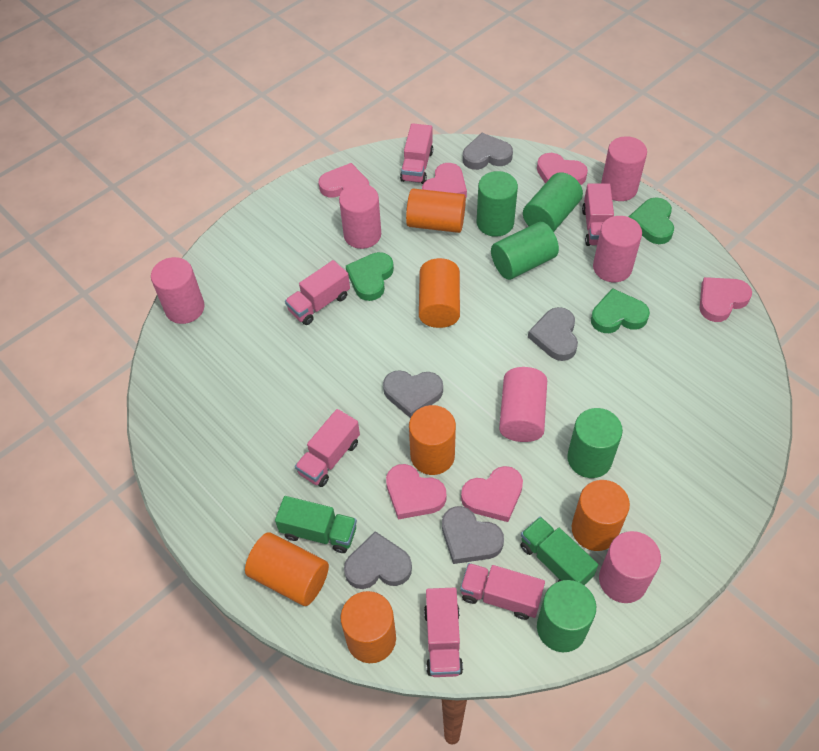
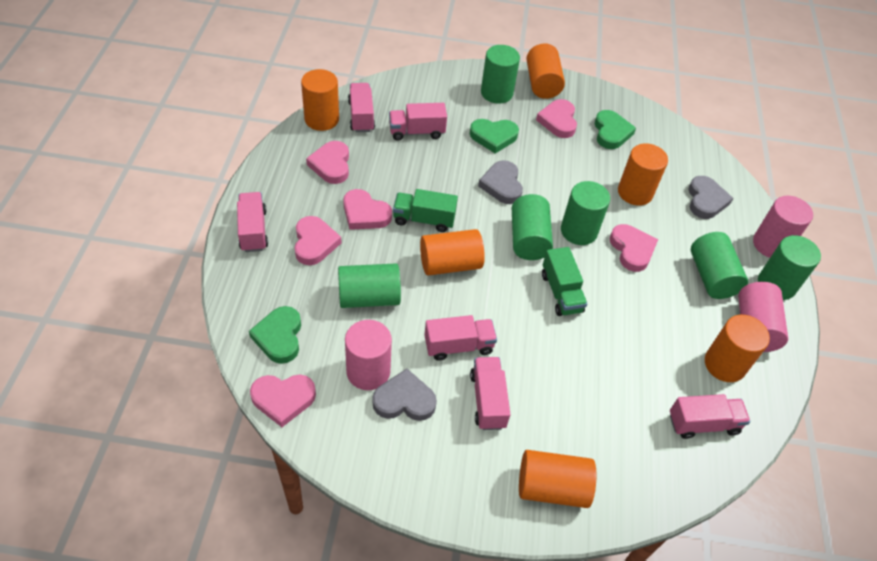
green cylinder: [476,171,518,237] [491,222,559,280] [523,172,583,232] [537,580,596,652] [567,408,623,478] = 5 -> [338,263,401,308] [481,45,520,104] [512,194,553,260] [561,181,610,245] [691,232,748,299] [758,235,821,300] = 6
grey heart: [344,531,412,589] [383,370,443,418] [442,506,504,564] [463,133,513,170] [528,307,578,361] = 5 -> [373,369,437,421] [478,160,523,204] [688,176,733,219] = 3
pink cylinder: [151,257,205,324] [339,183,381,249] [499,367,547,442] [593,216,642,282] [599,531,661,603] [601,136,647,201] = 6 -> [345,320,392,390] [738,282,788,352] [753,196,813,258] = 3

